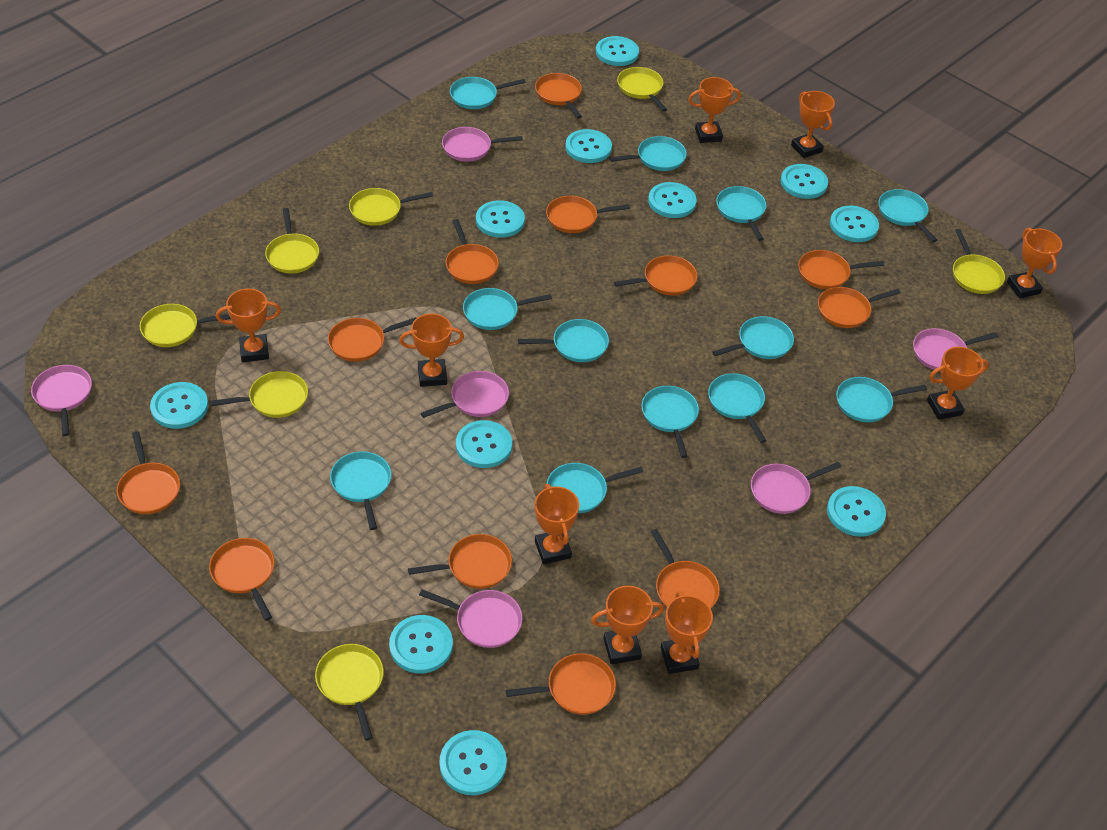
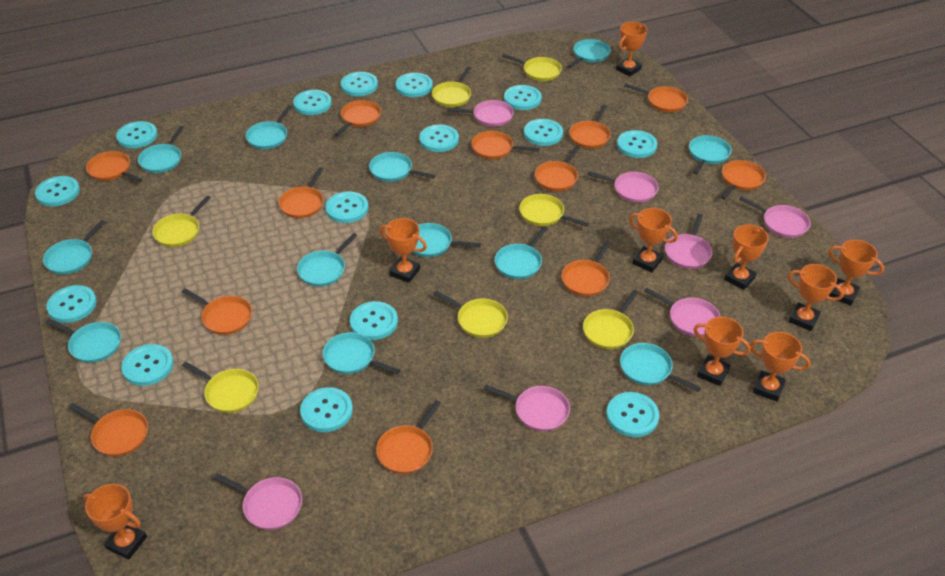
pink pan: [31,365,92,436] [419,589,523,648] [421,371,509,418] [442,127,523,162] [751,462,841,514] [913,328,998,370] = 6 -> [214,473,302,530] [447,100,514,127] [484,385,570,431] [587,171,659,203] [644,287,720,337] [665,214,712,269] [739,196,811,238] = 7
turquoise button: [150,382,208,429] [389,615,453,673] [439,730,507,795] [456,420,512,468] [476,200,525,238] [565,129,612,163] [596,36,639,66] [648,182,697,218] [780,164,828,199] [827,486,886,537] [830,206,879,242] = 11 -> [35,176,80,206] [46,285,97,323] [116,121,158,148] [121,344,174,386] [293,90,332,115] [300,387,353,432] [325,191,368,223] [341,72,378,96] [350,301,398,340] [395,73,433,97] [419,125,459,152] [504,85,542,110] [524,119,563,146] [606,392,659,437] [617,130,657,158] = 15

